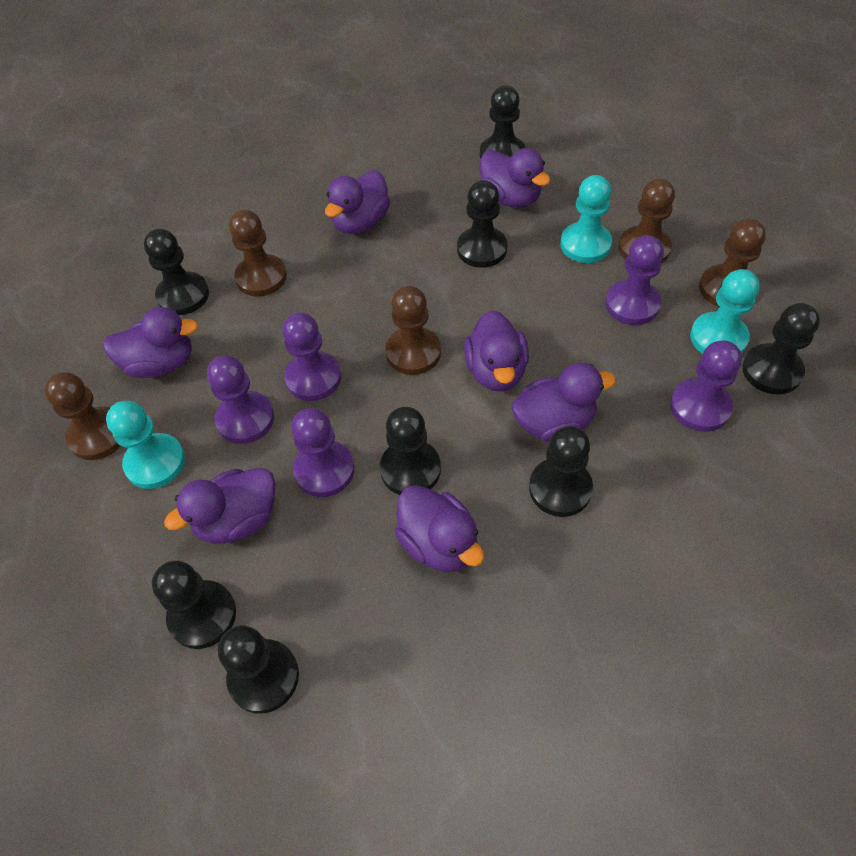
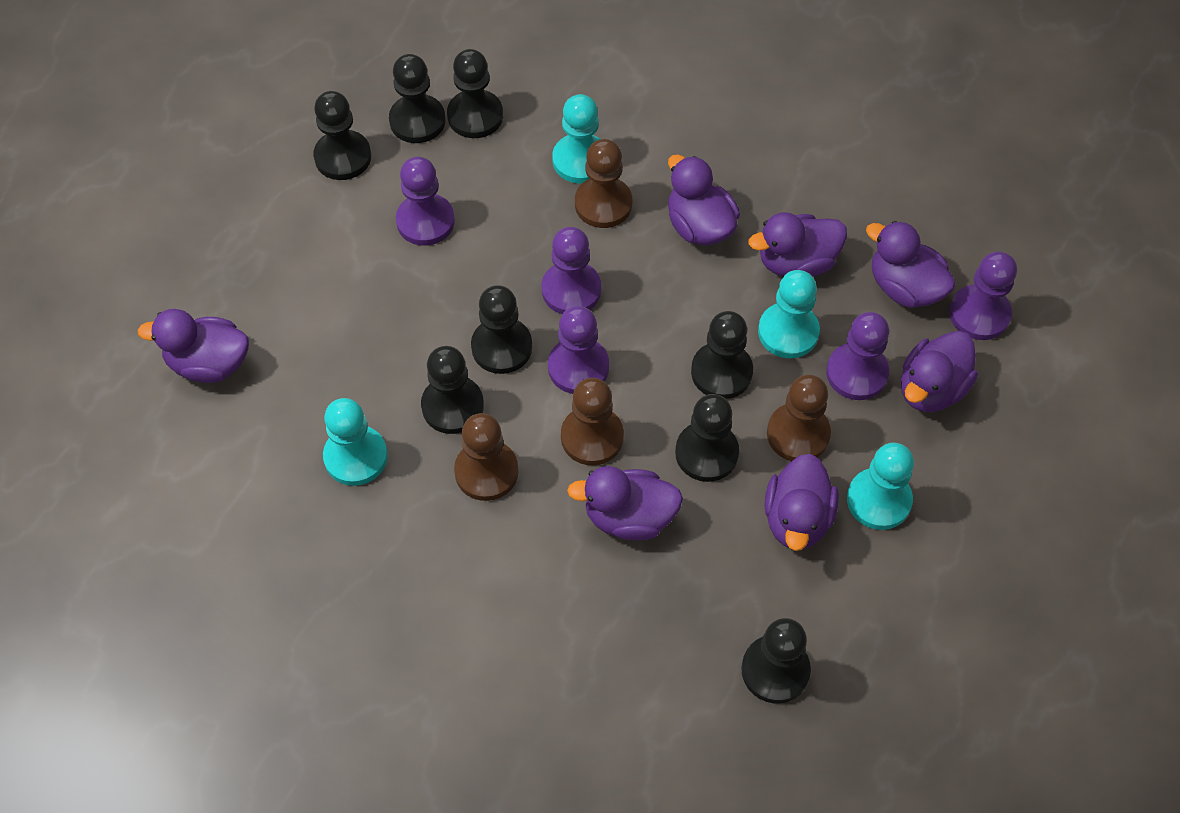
brown pawn: [45,372,121,460] [229,210,287,296] [386,286,441,375] [619,179,675,264] [699,219,766,307] = 5 -> [454,413,519,501] [561,378,624,465] [575,139,632,228] [767,374,831,461] = 4
turquoise pawn: [106,401,185,489] [560,175,612,263] [690,269,760,354] = 3 -> [323,398,388,486] [552,94,601,183] [758,270,820,358] [847,442,914,530] = 4

